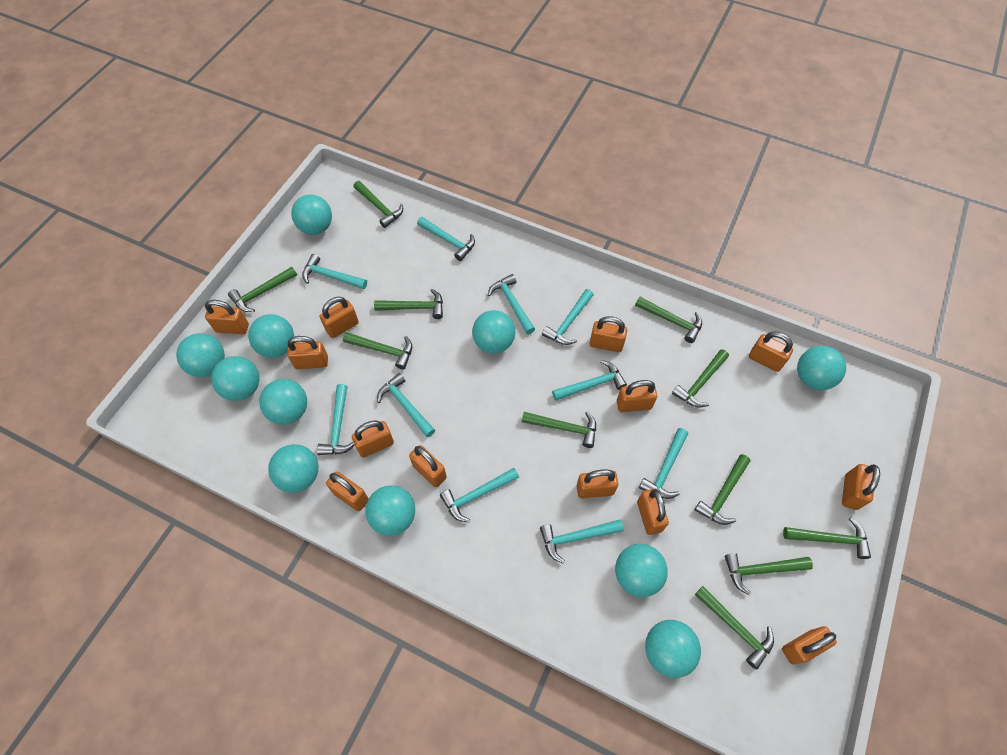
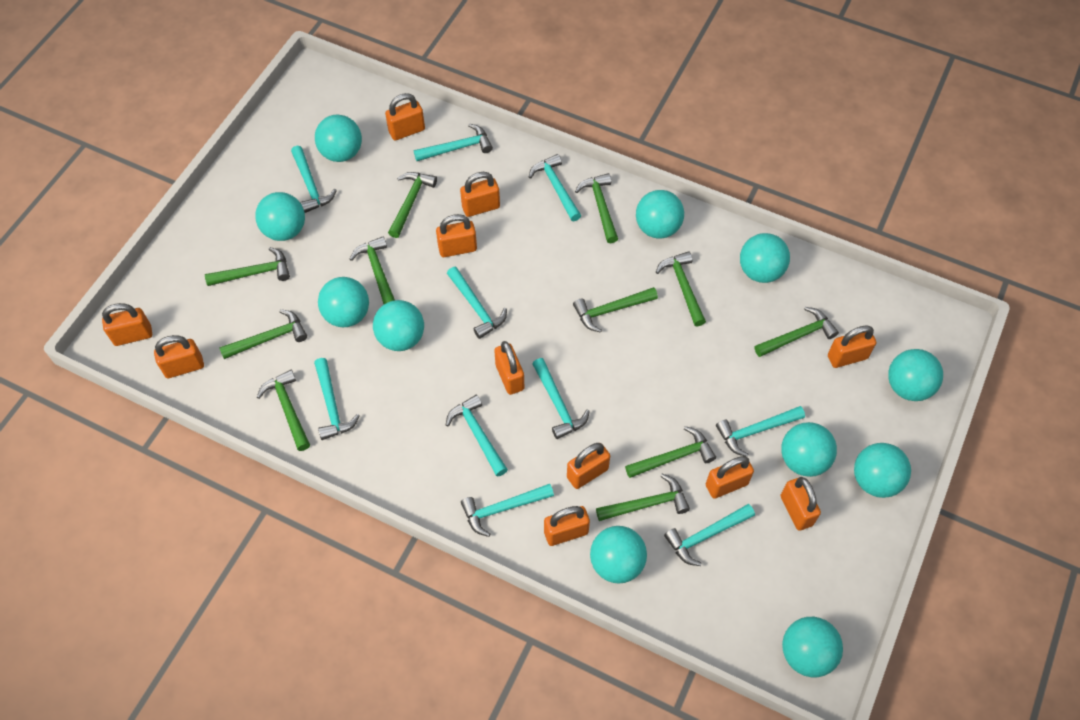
orange padlock: [205,300,249,334] [287,336,328,369] [320,297,359,338] [326,471,369,511] [352,420,394,458] [409,445,447,487] [577,470,618,498] [590,316,627,352] [617,380,657,412] [637,489,669,535] [749,331,793,372] [782,626,837,665] [842,464,880,510] = 13 -> [102,303,152,346] [154,335,204,378] [385,93,425,140] [436,214,477,257] [460,172,500,217] [494,341,524,395] [544,506,590,546] [567,443,610,489] [706,456,754,499] [781,477,821,531] [828,325,876,368] = 11

